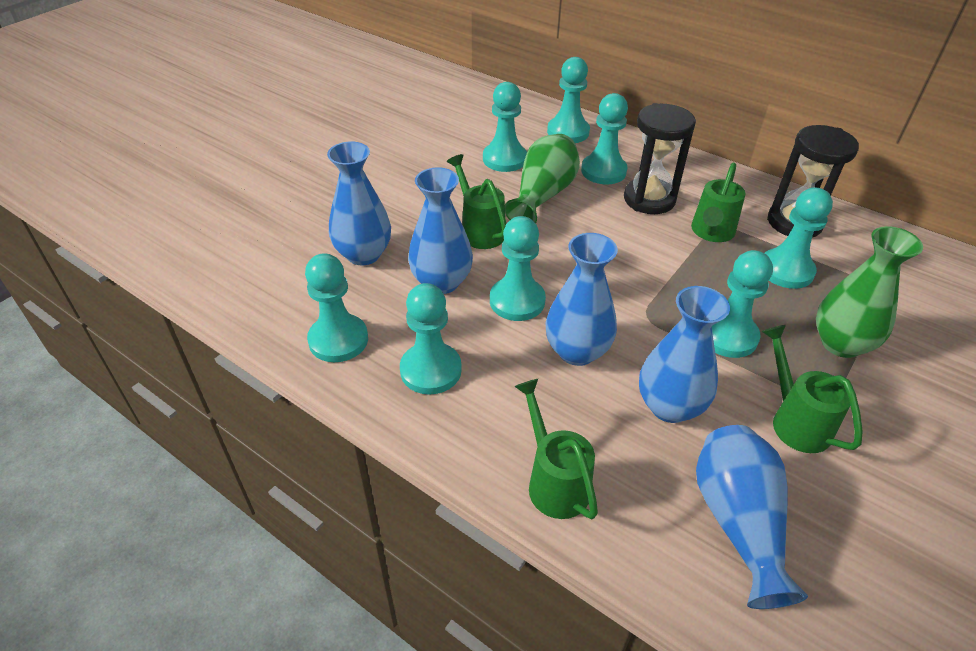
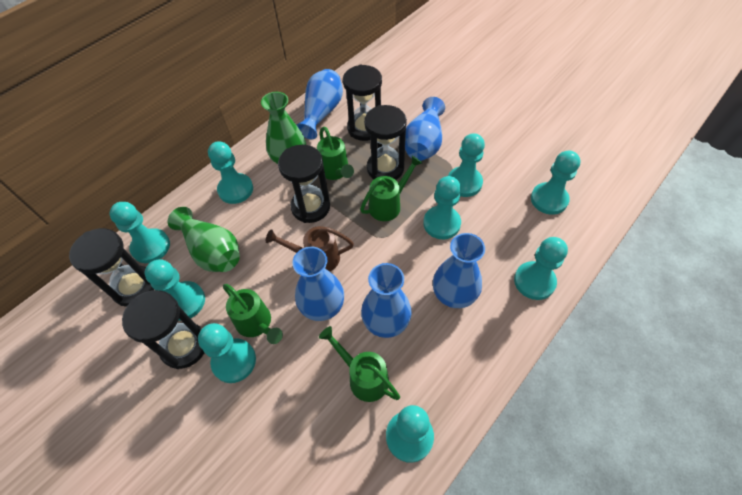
black hourglass: [624,103,696,214] [767,125,859,238] = 2 -> [69,228,155,307] [122,290,204,369] [278,145,330,223] [343,65,382,141] [364,105,407,180] = 5
brown watering can: none = 0 -> [266,226,354,272] = 1
turquoise pawn: [305,253,368,362] [400,283,462,394] [483,82,527,172] [490,216,546,321] [547,57,590,143] [581,93,628,184] [711,250,773,358] [765,187,833,289] = 8 -> [109,202,170,263] [145,259,205,321] [198,323,256,383] [208,141,253,204] [386,405,434,463] [423,176,461,239] [448,133,485,197] [514,237,568,300] [531,150,580,215] = 9

